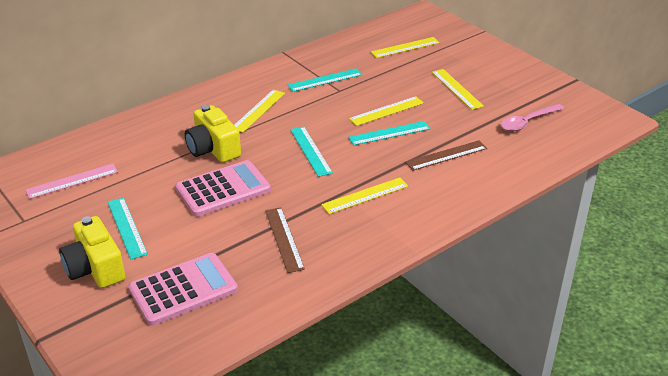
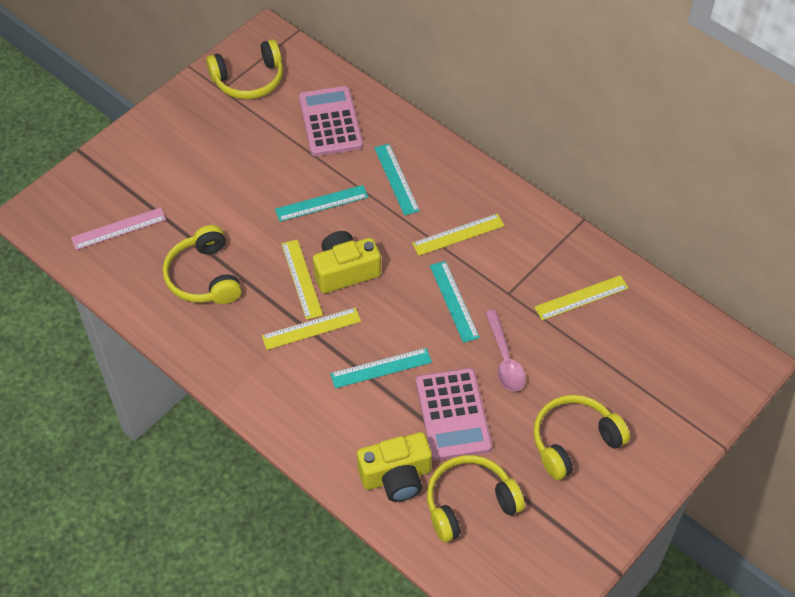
brown ruler: [265,208,305,273] [405,140,487,171] = 2 -> none = 0
yellow headphones: none = 0 -> [163,225,242,304] [206,39,283,99] [427,455,525,542] [533,395,630,480] = 4
yellow ruler: [235,90,285,133] [321,177,408,214] [349,96,424,126] [371,37,440,58] [432,69,484,110] = 5 -> [262,307,361,350] [281,239,323,320] [412,213,505,256] [534,275,629,320] = 4

